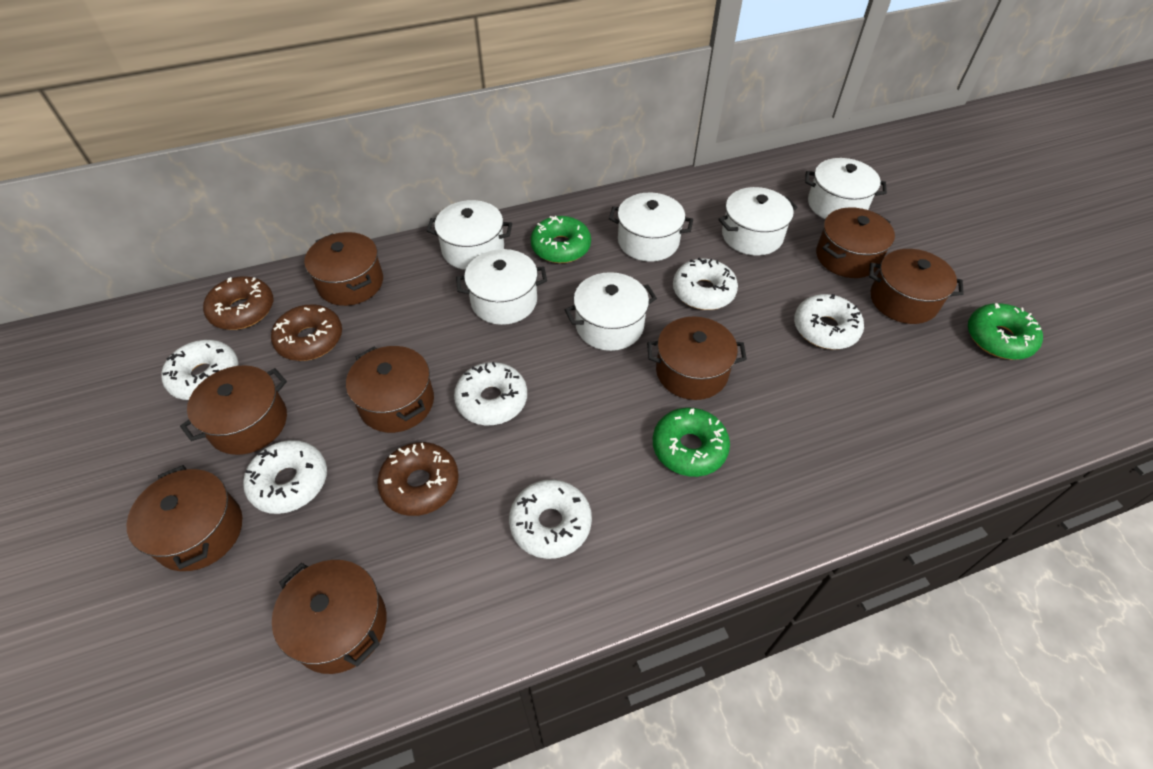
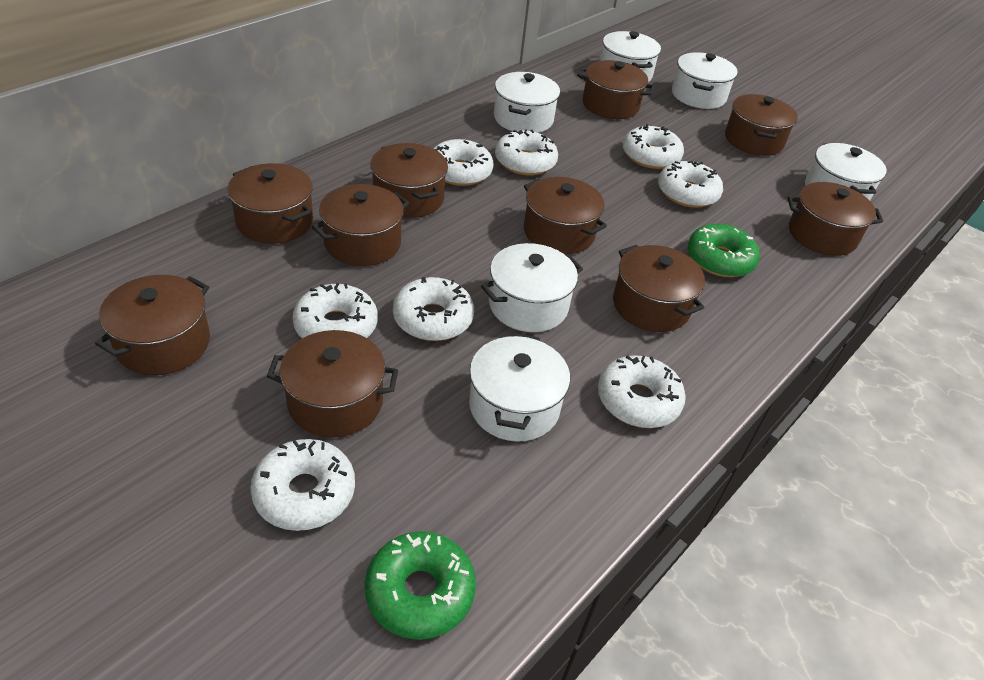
brown donut: [203,276,273,330] [271,304,342,361] [377,442,459,516] = 3 -> none = 0
brown pot: [126,465,242,571] [180,365,287,455] [272,560,386,674] [304,232,383,306] [346,346,434,433] [647,317,747,400] [816,208,895,278] [869,249,964,324] = 8 -> [95,275,210,375] [227,163,313,244] [267,330,398,437] [312,184,409,266] [370,143,448,218] [524,177,607,254] [577,60,655,119] [613,245,705,332] [725,94,798,156] [787,182,883,256] = 10
green donut: [531,216,591,263] [653,408,730,477] [968,303,1043,360] = 3 -> [365,531,476,640] [688,224,760,277] = 2
white donut: [161,340,238,400] [243,440,327,514] [454,362,527,425] [509,480,592,559] [673,257,738,310] [794,294,864,349] = 6 -> [250,439,355,531] [293,283,378,338] [393,277,474,341] [433,139,494,186] [495,129,558,175] [598,355,686,428] [623,124,684,169] [658,161,723,208] = 8

